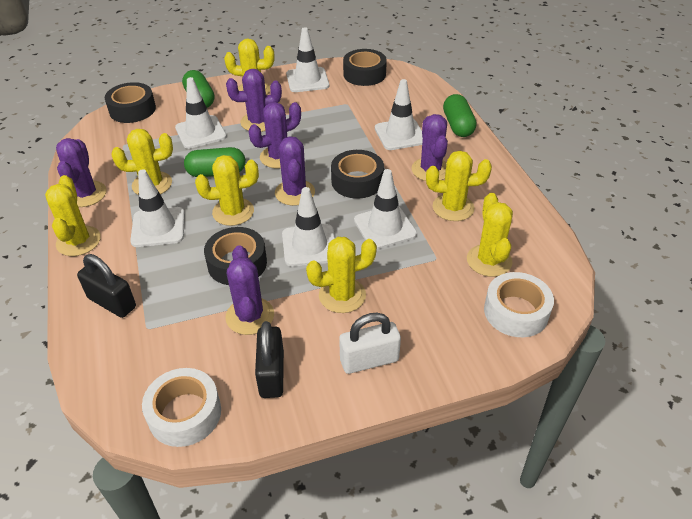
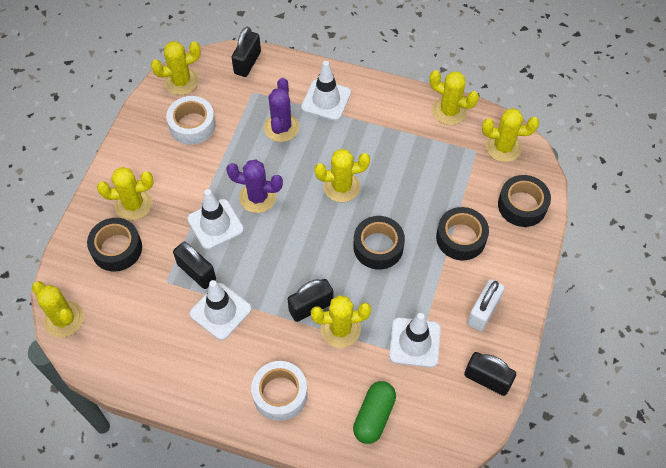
black padlock: [77,254,136,318] [255,321,284,398] = 2 -> [173,242,216,289] [232,27,261,77] [288,279,333,322] [464,352,516,396] = 4
green capsule: [182,70,214,108] [184,147,246,177] [443,94,477,137] = 3 -> [353,381,396,444] = 1
purple cactus: [56,138,107,207] [225,245,274,335] [226,69,282,132] [249,102,301,168] [275,136,315,206] [411,114,448,181] = 6 -> [226,159,283,213] [264,78,299,142] = 2
white traffic cone: [130,169,185,247] [175,77,227,149] [282,187,335,267] [286,27,329,92] [354,169,417,249] [375,79,423,150] = 6 -> [187,189,244,250] [190,280,252,340] [301,61,351,121] [389,313,441,368] = 4

